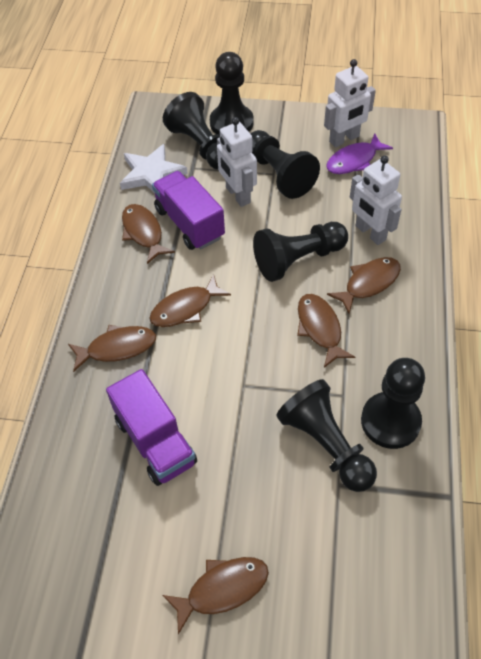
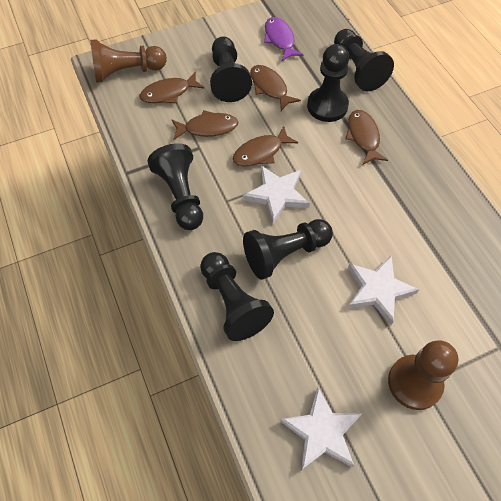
brown fish: [68,325,156,372] [122,204,175,264] [149,274,231,327] [163,557,269,634] [297,294,355,368] [327,257,401,314] = 6 -> [140,71,204,103] [172,110,238,140] [233,126,298,166] [250,65,301,111] [346,110,388,165] = 5
brown pawn: none = 0 -> [90,40,167,83] [388,340,459,410] = 2
purple truck: [106,369,197,486] [152,171,225,250] = 2 -> none = 0
white robot: [217,117,257,207] [324,59,376,147] [350,155,402,245] = 3 -> none = 0
white star: [120,144,188,193] = 1 -> [243,165,310,224] [280,387,363,471] [348,255,419,325] = 3

